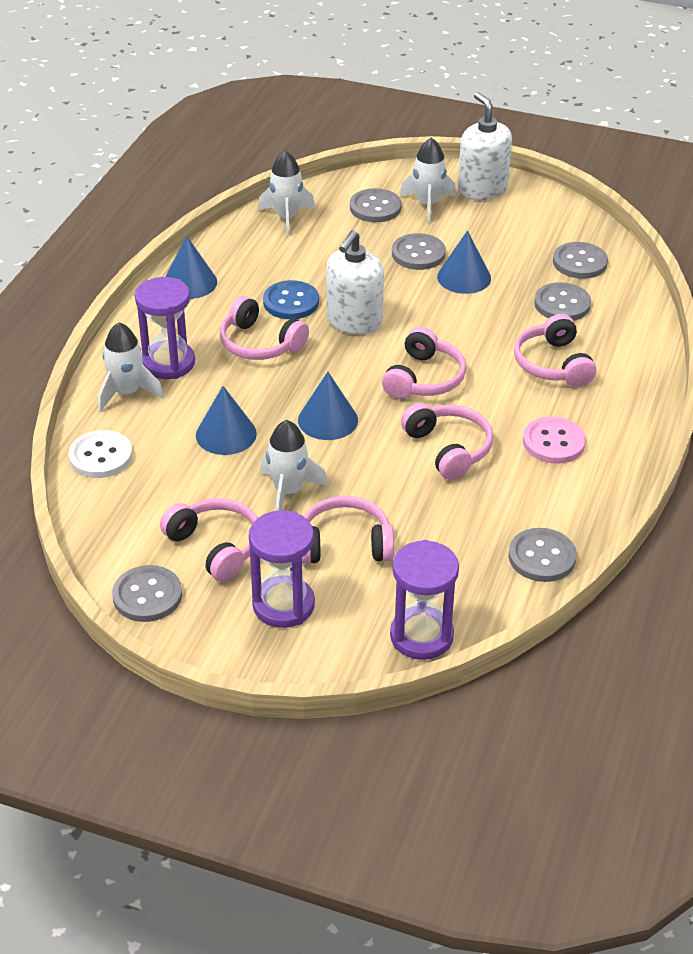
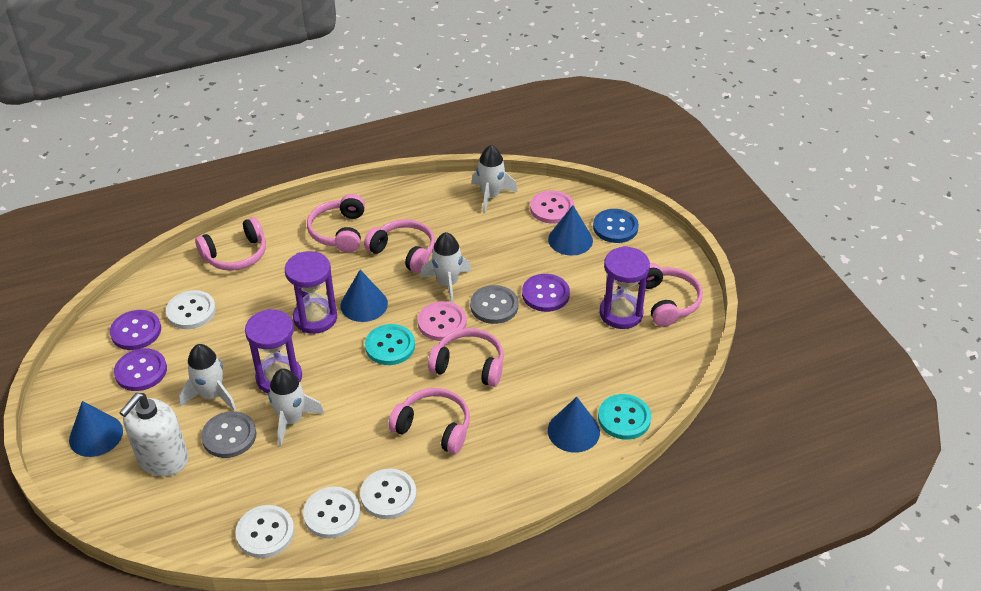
grey button: [112,565,182,622] [350,188,402,222] [392,233,446,270] [509,528,577,582] [534,282,591,321] [553,242,608,279] = 6 -> [201,411,256,458] [470,285,518,324] = 2
pink button: [523,416,586,464] = 1 -> [418,301,467,341] [530,190,574,224] = 2
purple button: none = 0 -> [110,310,161,350] [114,348,167,391] [522,274,570,312] = 3
turquoise button: none = 0 -> [365,324,415,365] [598,394,651,440] = 2
white button: [68,430,133,478] = 1 -> [166,290,216,329] [235,505,294,558] [303,487,361,538] [360,468,417,519] = 4
white soap dispenser: [326,230,384,335] [458,92,512,200] = 2 -> [119,393,188,476] = 1

